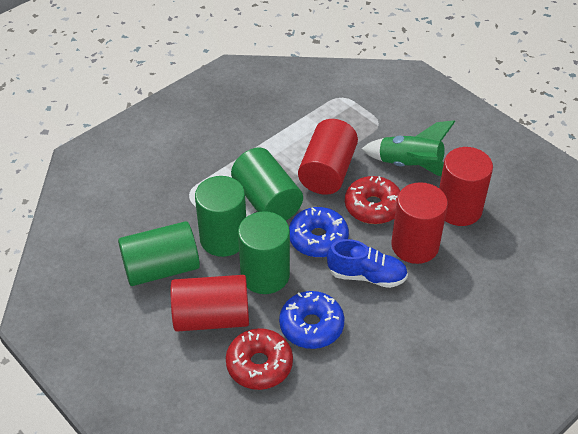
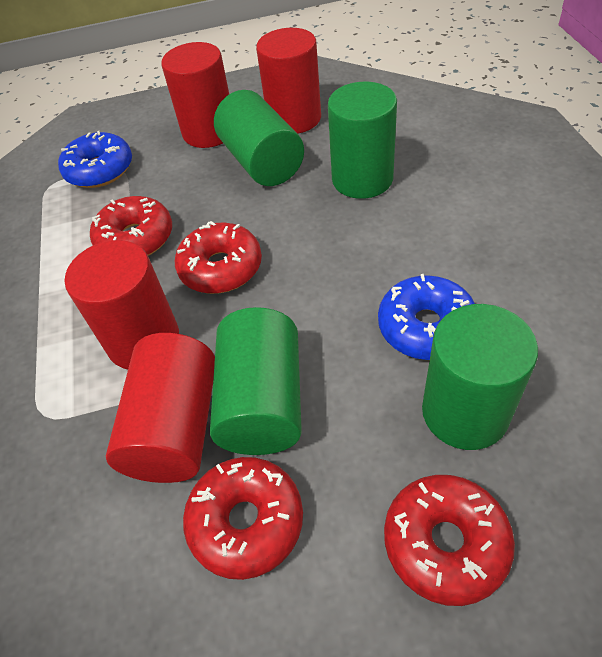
blue shoe: [327,239,408,288] = 1 -> none = 0
green rocket: [362,120,456,176] = 1 -> none = 0
red donut: [226,328,293,390] [345,176,400,224] = 2 -> [90,196,172,256] [175,221,262,294] [183,457,303,580] [384,475,515,606] = 4

